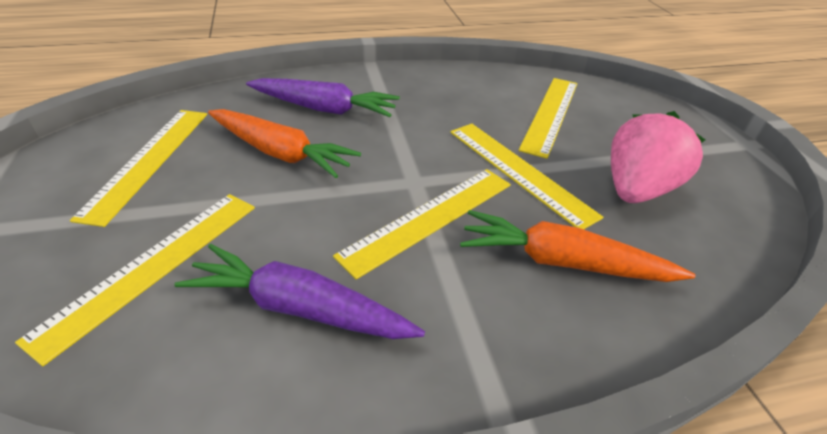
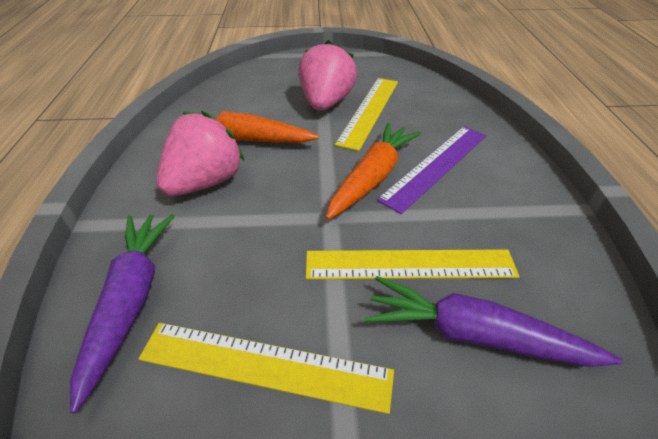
pink strawberry: [611,111,705,203] = 1 -> [156,111,244,196] [299,40,357,111] = 2
purple ruler: none = 0 -> [377,126,486,214] = 1
yellow ruler: [15,194,255,366] [70,110,207,227] [333,169,511,279] [450,124,603,229] [519,78,577,159] = 5 -> [139,323,394,414] [306,249,520,279] [335,78,398,151] = 3

